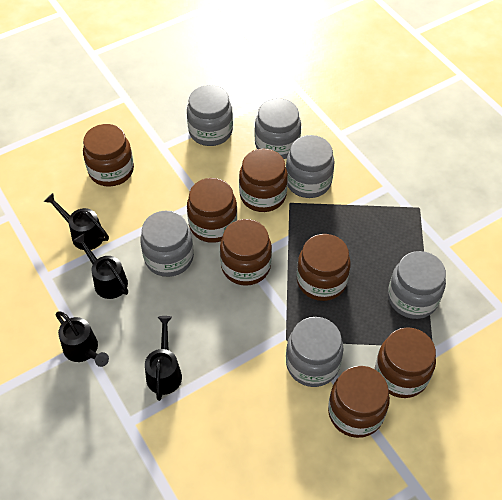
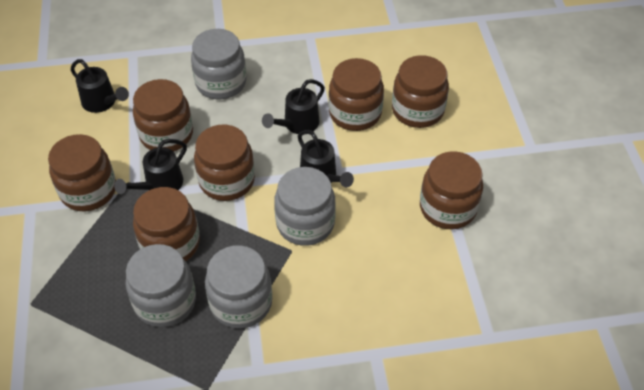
grey jar: [140,211,194,277] [187,85,233,146] [255,98,301,159] [286,135,335,198] [286,317,344,387] [388,251,446,319] = 6 -> [126,244,196,327] [191,29,246,99] [205,245,272,329] [274,167,336,246] = 4

